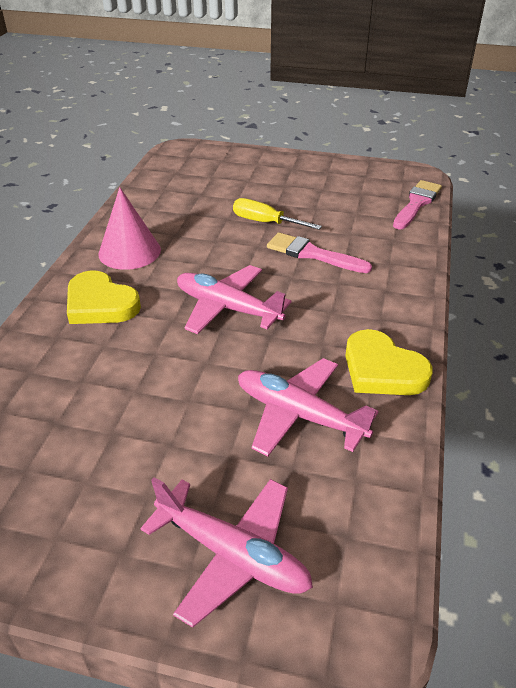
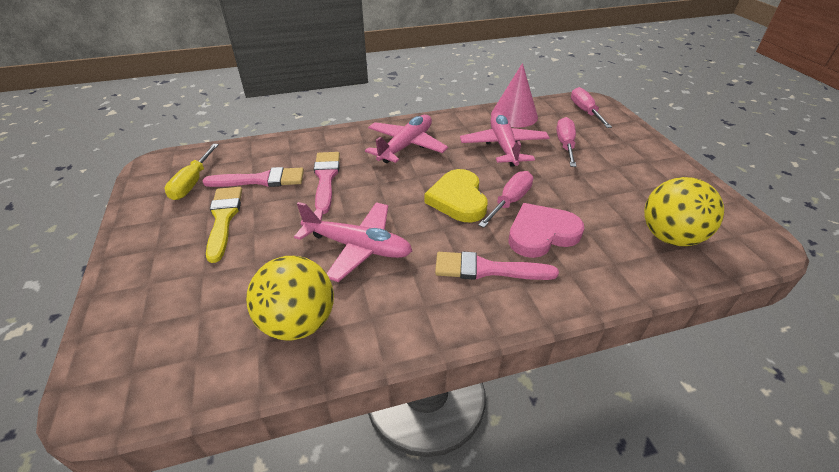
pink brush: [267,232,372,273] [393,180,442,230] = 2 -> [203,167,304,187] [314,152,340,214] [435,251,559,280] = 3
pink heart: none = 0 -> [508,203,585,258] = 1
pink screwdriver: none = 0 -> [478,171,533,228] [556,117,577,167] [571,87,612,128] = 3
yellow ball: none = 0 -> [246,256,334,341] [644,177,724,246] = 2
yellow brush: none = 0 -> [206,187,242,263] = 1
yellow heart: [67,270,141,324] [345,329,433,395] = 2 -> [425,169,488,222] = 1

